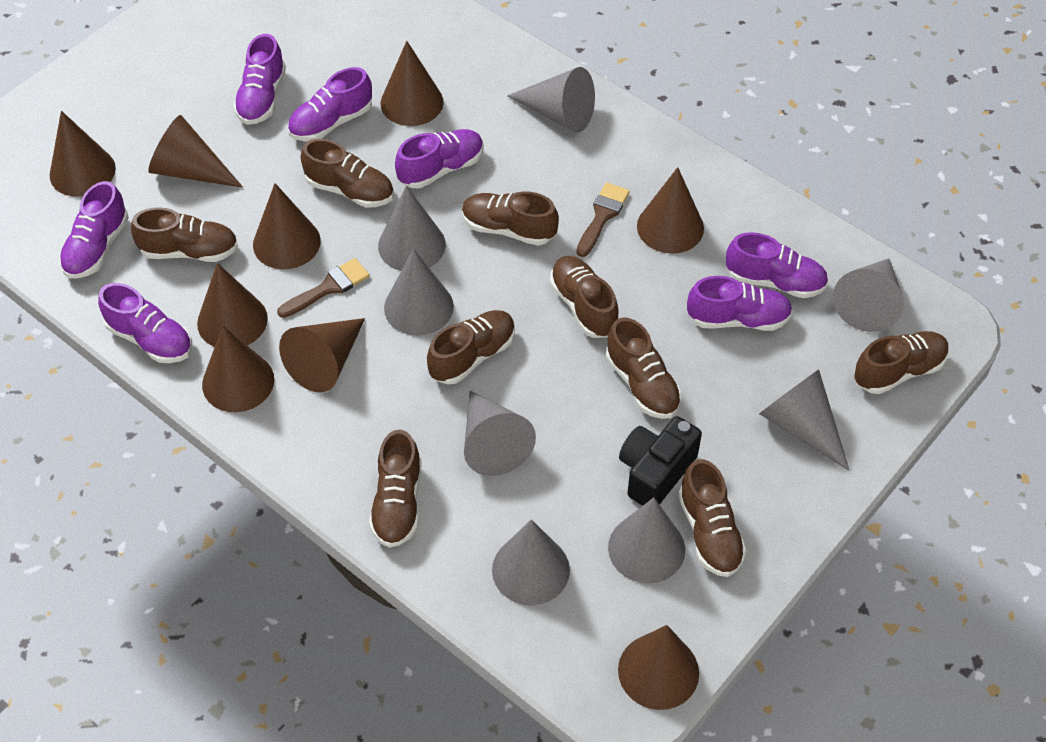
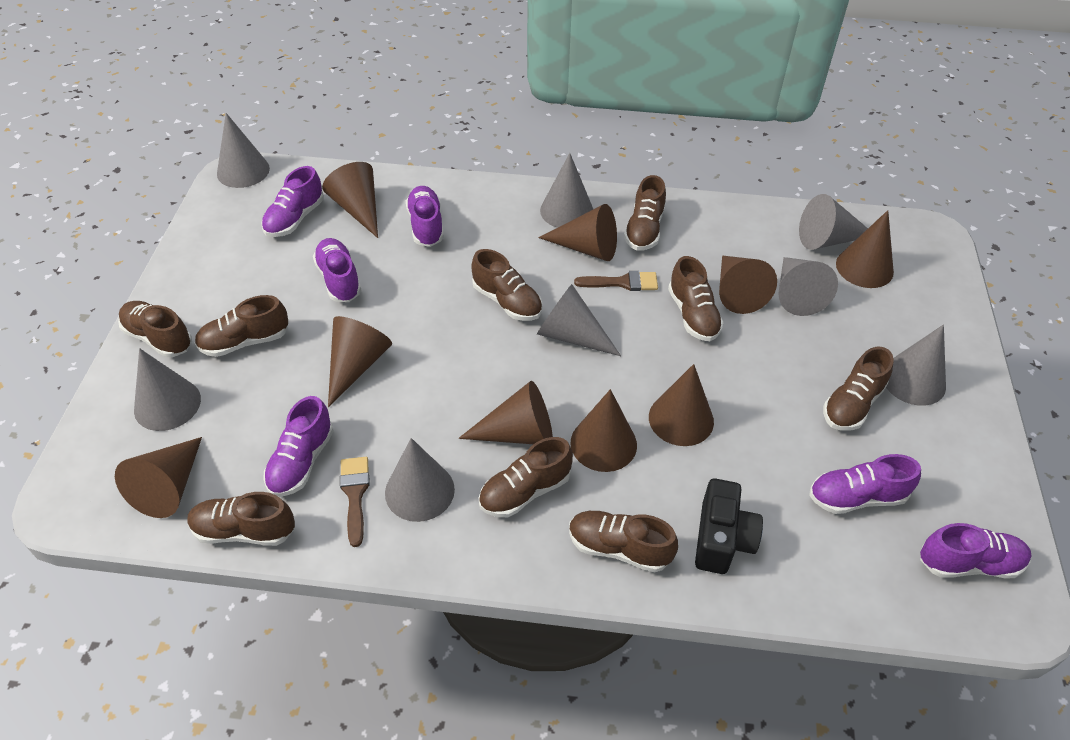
purple shoe: [59,181,129,279] [98,283,192,363] [233,34,286,125] [287,67,372,142] [395,129,484,188] [687,276,793,331] [726,232,828,298] = 7 -> [261,166,324,237] [263,396,334,497] [313,238,362,302] [406,186,444,247] [809,454,921,514] [920,523,1032,578] = 6

